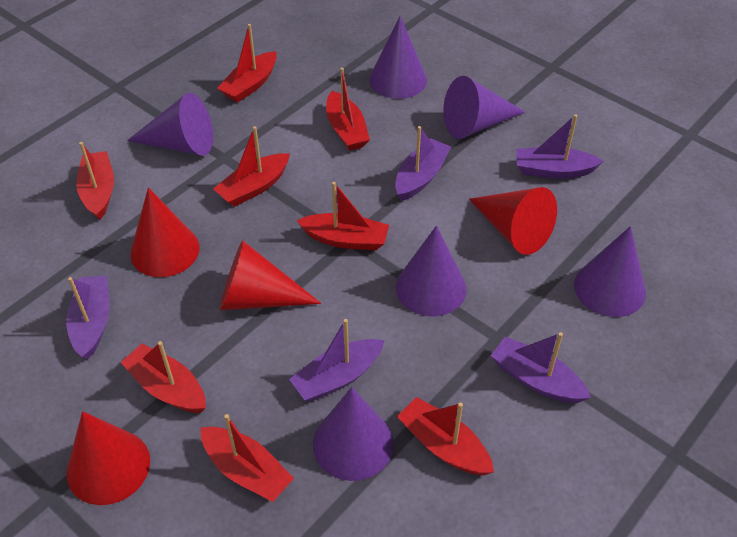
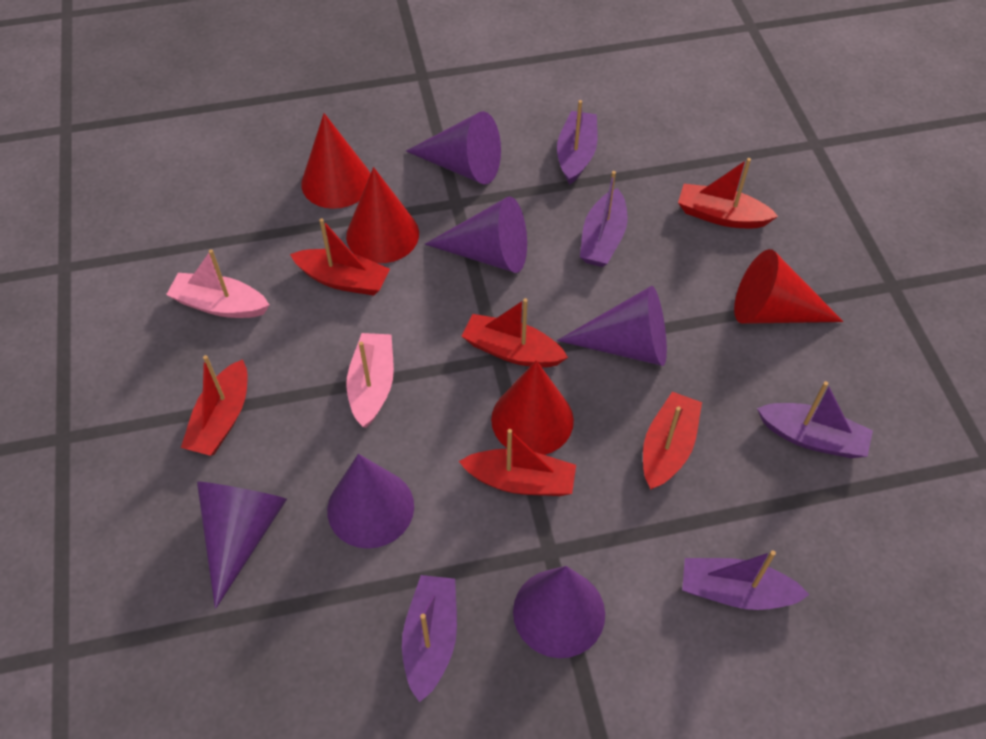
pink boat: none = 0 -> [166,249,269,318] [346,333,394,428] = 2
red boat: [76,142,114,220] [121,341,206,413] [200,414,294,502] [213,126,290,207] [217,24,277,102] [297,182,389,250] [326,68,370,151] [397,397,494,475] = 8 -> [181,355,248,456] [290,218,390,296] [459,429,576,496] [462,298,568,367] [643,392,702,490] [678,158,778,228] = 6

